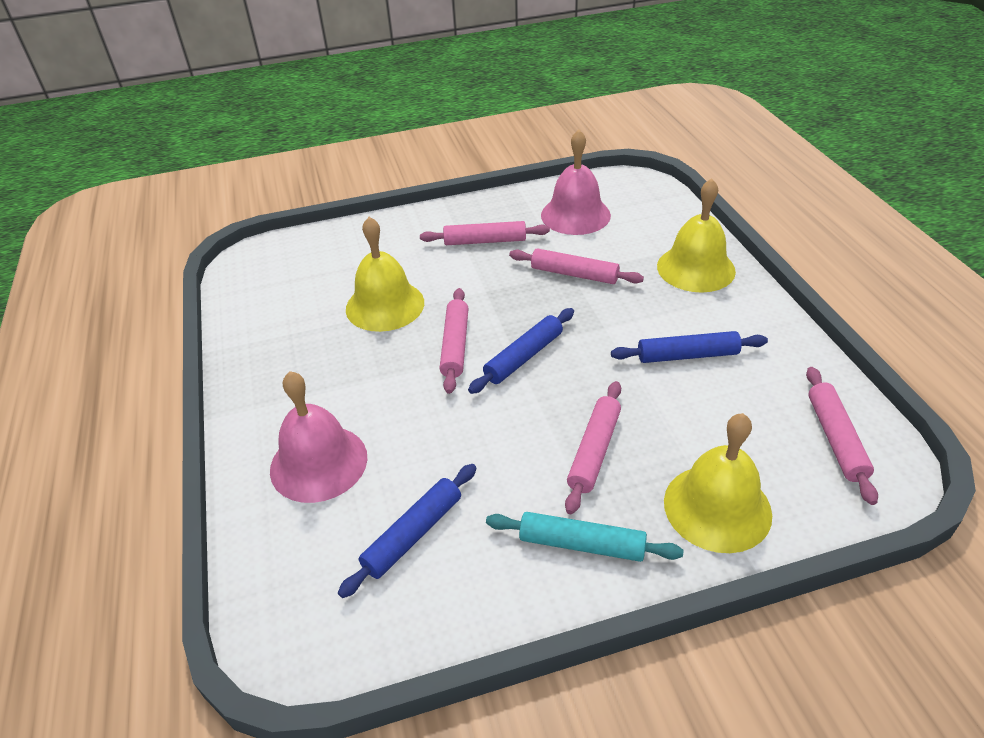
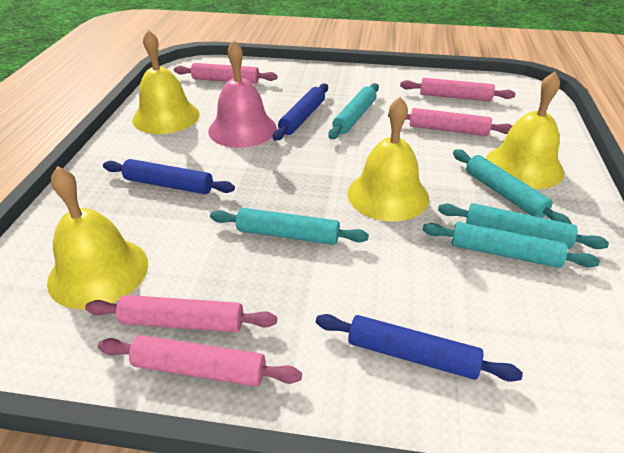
pink bell: [270,371,367,503] [541,130,611,235] = 2 -> [208,40,277,148] = 1
turquoise rolling pin: [486,512,684,562] = 1 -> [210,208,369,245] [328,83,379,139] [423,222,600,268] [438,203,609,249] [453,149,572,224] = 5
yellow bell: [346,217,424,332] [657,178,736,293] [664,413,772,553] = 3 -> [47,166,148,309] [132,30,200,134] [348,97,429,222] [486,72,564,189] = 4

